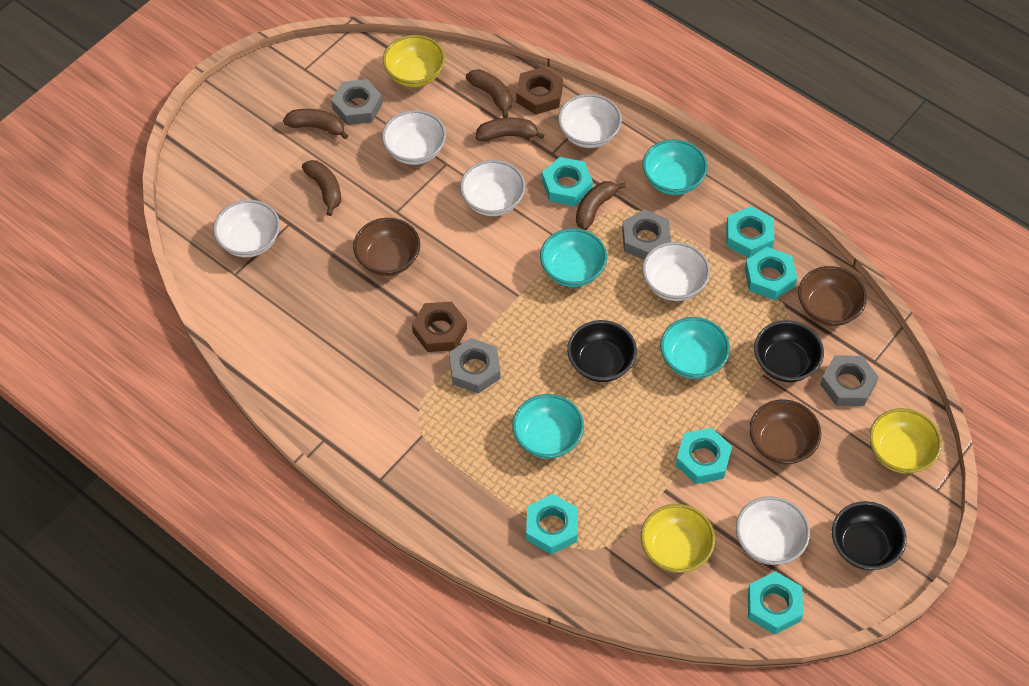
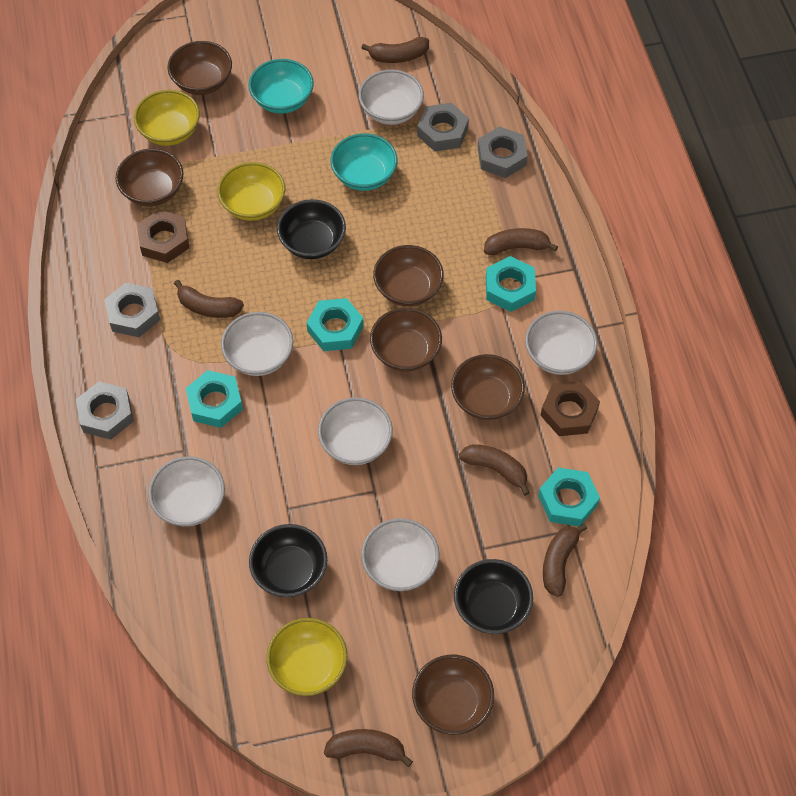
brown banana: [283,109,348,139] [302,160,341,216] [466,69,512,118] [476,117,544,142] [576,181,626,230] = 5 -> [174,280,244,318] [324,729,413,767] [362,37,429,63] [459,444,530,496] [484,228,558,255] [543,523,587,597] = 6
brown bowl: [353,218,420,276] [749,399,821,464] [798,266,867,326] = 3 -> [116,149,183,207] [168,41,232,95] [370,308,442,372] [373,245,444,307] [412,655,494,735] [451,354,525,420] = 6
turquoise bowl: [512,394,584,459] [540,228,607,287] [642,139,708,195] [660,317,730,379] = 4 -> [249,59,314,114] [330,133,398,191] = 2
turquoise nut: [526,494,578,554] [542,157,593,206] [676,428,732,484] [726,206,774,258] [744,247,797,300] [748,571,803,635] = 6 -> [186,370,243,428] [307,298,364,351] [486,256,536,312] [538,467,600,526] = 4

